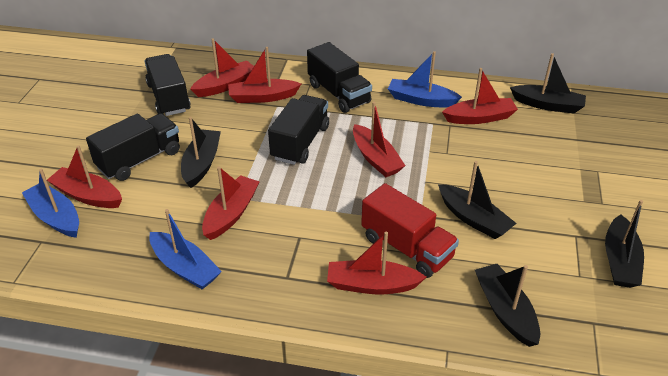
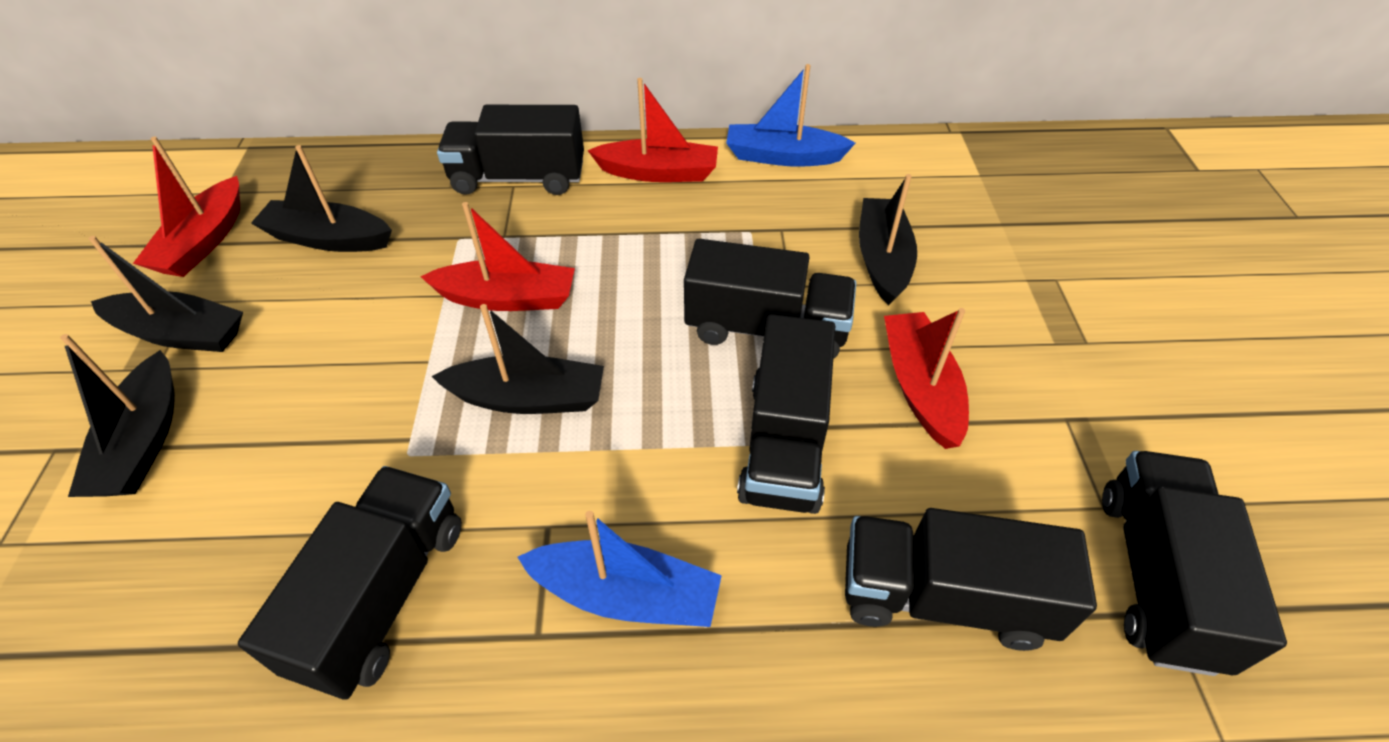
black truck: [86,113,180,181] [144,54,191,116] [268,95,329,165] [307,42,372,113] = 4 -> [238,466,462,700] [437,105,584,195] [684,239,856,359] [737,314,835,514] [845,508,1097,651] [1102,451,1287,676] = 6
blue boat: [22,168,79,238] [149,209,222,289] [388,51,462,107] = 3 -> [517,511,722,627] [726,64,855,167] = 2
red boat: [47,145,122,208] [190,38,254,97] [202,166,260,240] [228,47,301,103] [327,232,426,294] [353,102,406,177] [442,68,518,124] = 7 -> [133,136,240,277] [420,202,575,311] [587,78,718,182] [884,308,969,449] = 4
red truck: [361,183,459,278] = 1 -> none = 0

